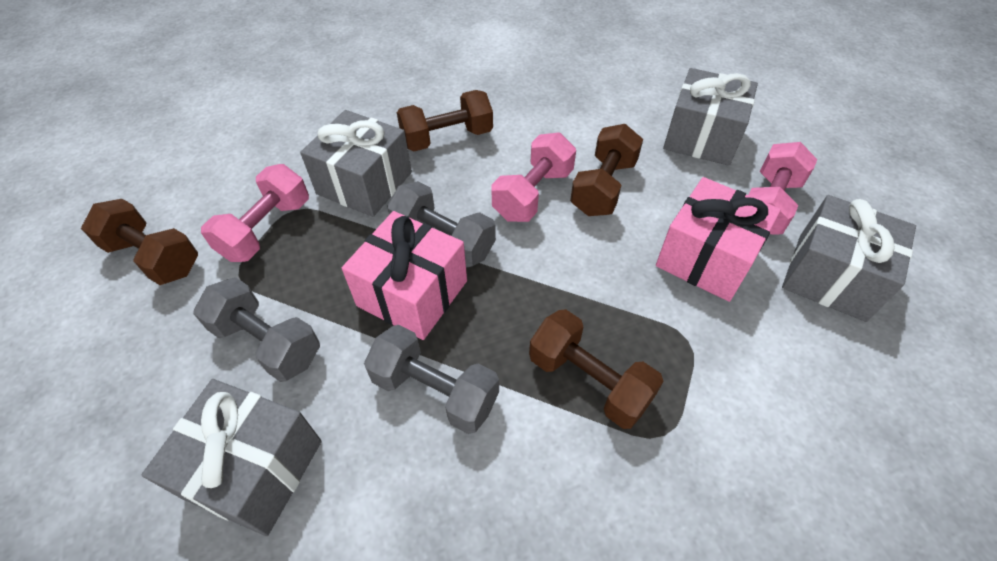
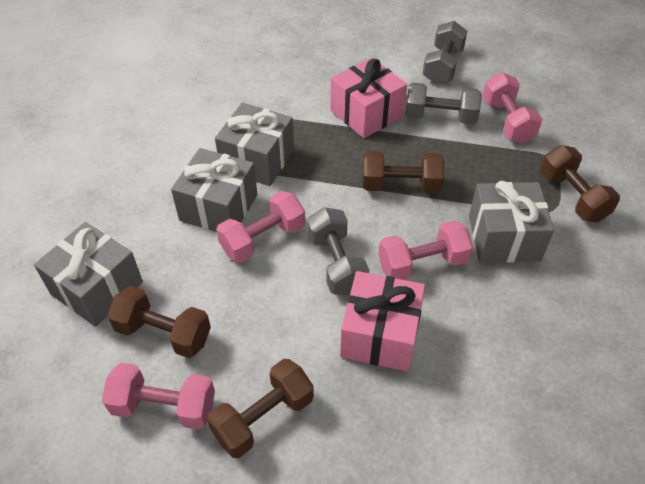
pink dumbbell: [201,164,309,262] [491,132,576,222] [748,142,818,234] = 3 -> [102,363,215,430] [216,191,305,263] [378,220,473,280] [482,72,543,144] = 4

